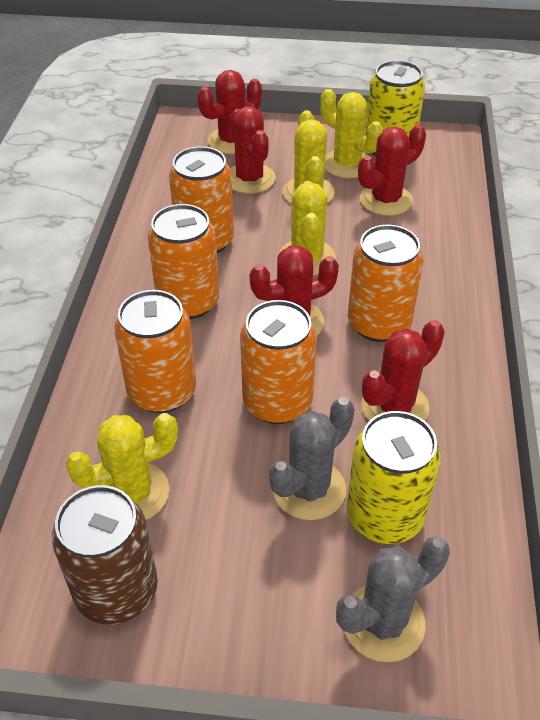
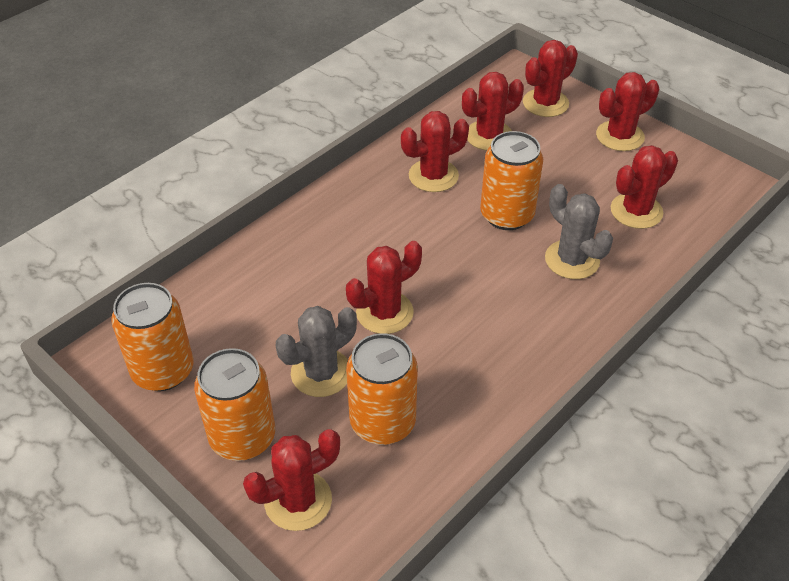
brown can: [52,485,158,625] = 1 -> none = 0
orange can: [114,290,196,413] [147,204,219,319] [169,146,234,253] [240,300,317,424] [348,225,423,342] = 5 -> [111,283,194,391] [194,348,275,461] [346,333,418,445] [480,131,543,230] = 4
red cactus: [198,70,262,154] [230,106,275,194] [249,245,339,336] [358,124,426,216] [361,320,445,421] = 5 -> [243,429,340,531] [346,241,422,334] [401,111,469,192] [462,72,524,150] [523,40,578,117] [596,72,659,151] [611,145,678,229] = 7
yellow cactus: [66,413,178,520] [279,181,336,276] [283,110,335,204] [320,89,383,178] = 4 -> none = 0
yellow can: [346,411,441,544] [365,60,425,156] = 2 -> none = 0

